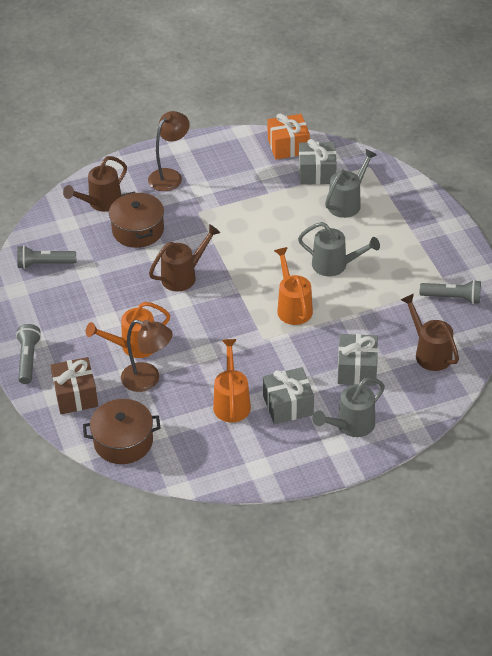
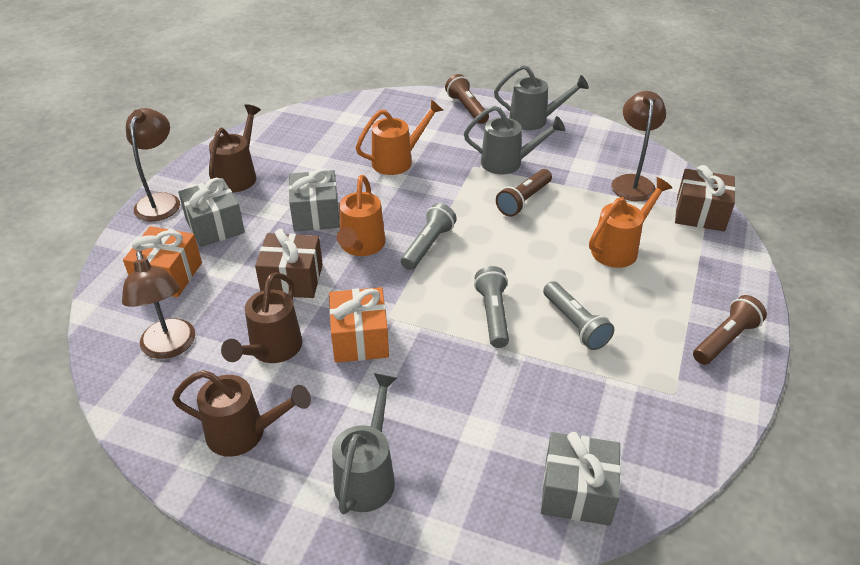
brown flashlight: none = 0 -> [445,74,489,124] [496,169,552,217] [693,295,767,365] = 3
brown gift: [50,357,98,414] = 1 -> [255,229,323,298] [675,165,735,231] = 2
brown lamp: [121,320,173,392] [148,111,190,191] = 2 -> [122,251,195,359] [126,108,180,221] [611,91,666,201] = 3
brown pot: [83,399,160,464] [109,192,164,248] = 2 -> none = 0
orange gift: [268,114,310,160] = 1 -> [123,226,202,297] [329,287,389,363] = 2

